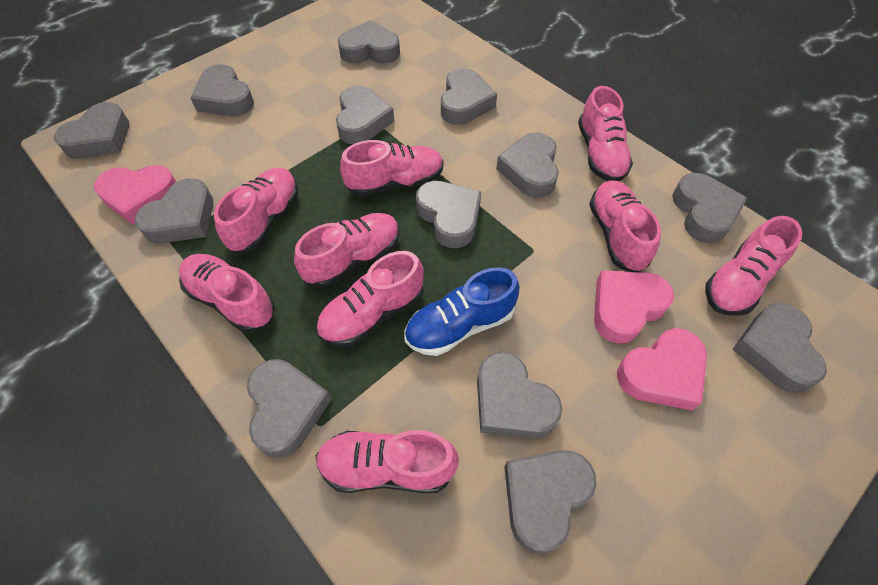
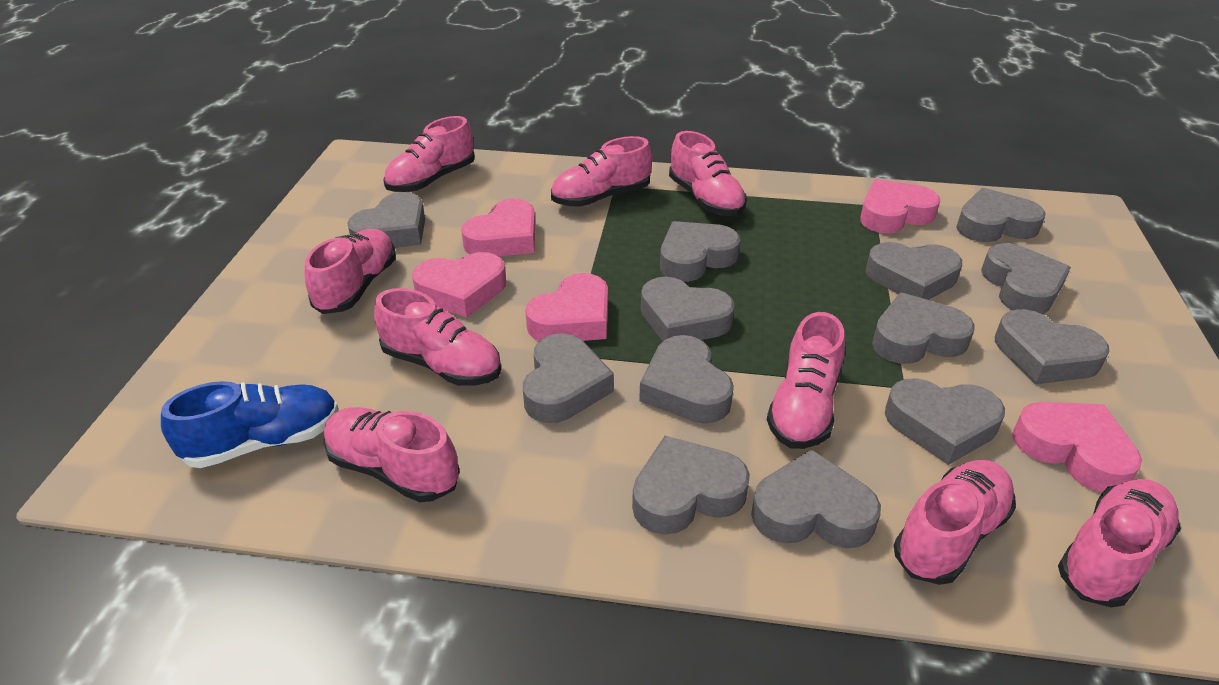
pink heart: [94,165,176,225] [594,270,674,344] [617,328,707,410] = 3 -> [412,252,506,318] [461,199,536,256] [525,273,608,341] [860,179,940,234] [1012,402,1142,493] = 5

